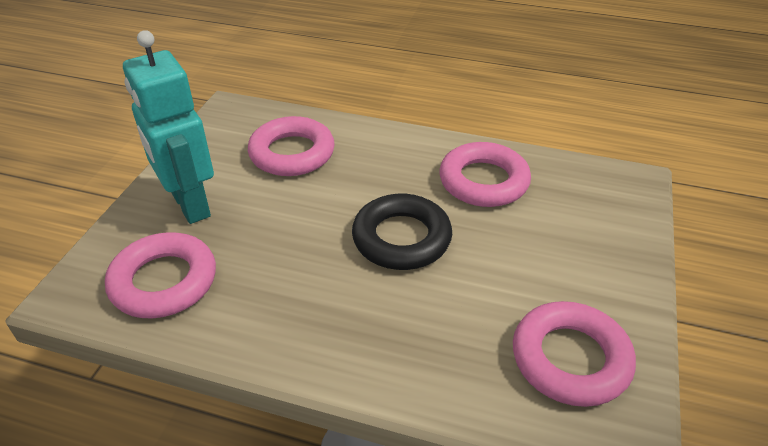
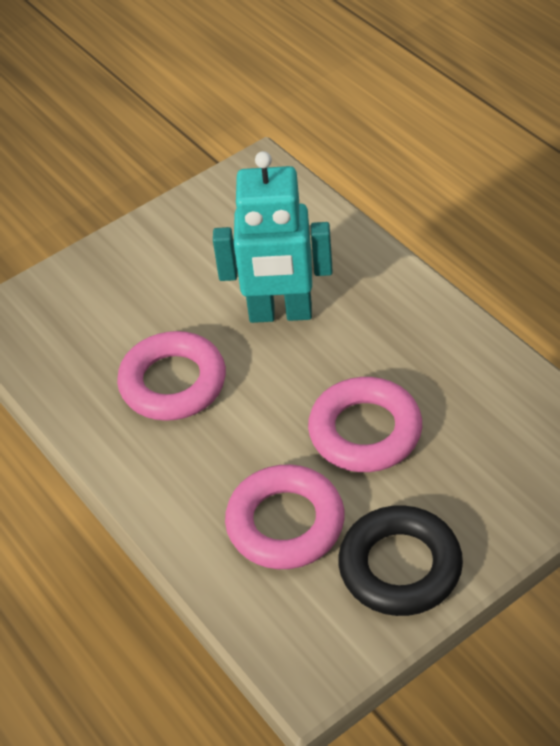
pink ring: [105,232,216,318] [248,116,335,176] [439,142,531,207] [513,301,636,407] = 4 -> [117,331,226,421] [225,464,345,569] [308,377,422,472] = 3

